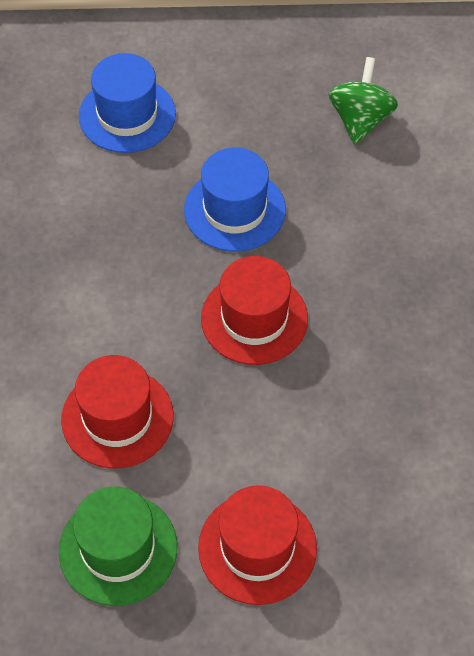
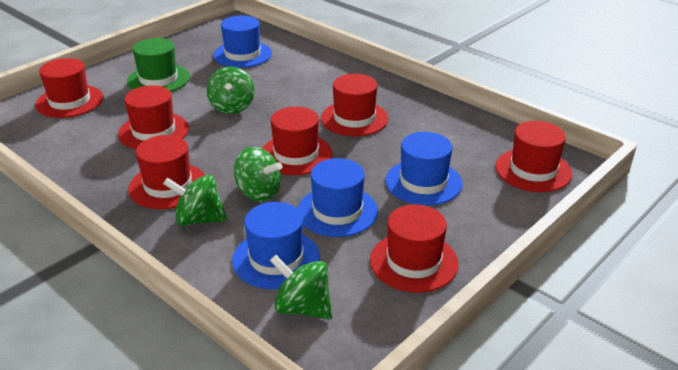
blue hat: [79,53,176,153] [184,148,286,252] = 2 -> [213,15,272,68] [232,202,320,289] [298,158,378,237] [385,132,462,205] = 4
green spinning top: [329,57,398,145] = 1 -> [163,175,227,226] [207,66,255,114] [234,147,282,202] [270,255,332,319] = 4
red hat: [61,355,174,468] [198,485,317,605] [201,256,308,365] = 3 -> [35,58,103,118] [118,85,189,149] [128,135,205,209] [262,107,333,175] [321,74,389,136] [370,205,459,293] [495,121,572,192] = 7

